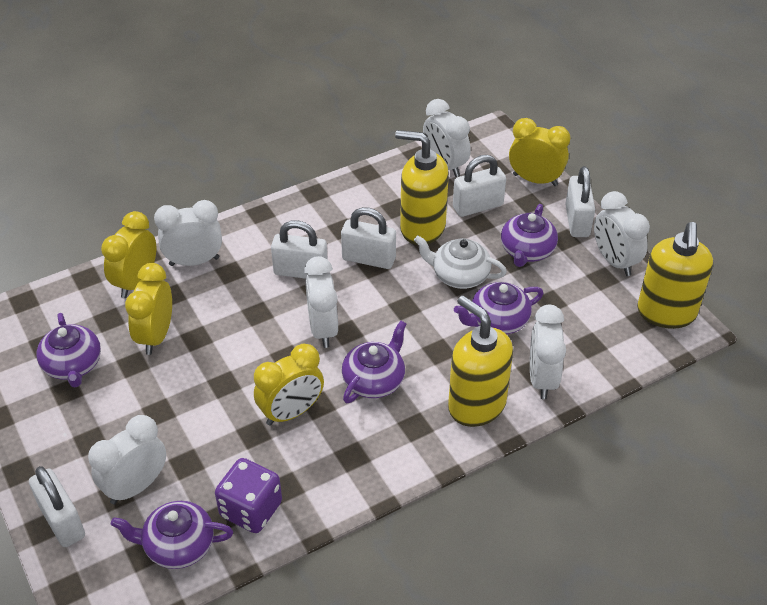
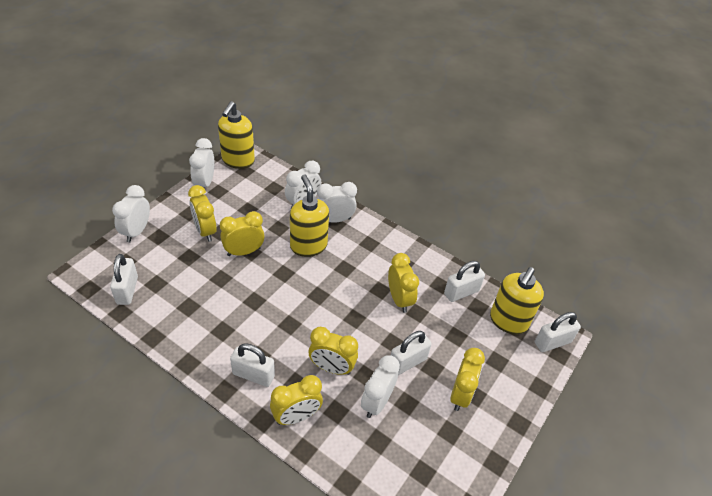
purple dice: [215,458,282,533] = 1 -> none = 0
purple teapot: [36,313,101,388] [111,501,233,569] [342,321,407,403] [454,282,543,335] [501,204,558,267] = 5 -> none = 0
white clock: [88,415,166,504] [154,200,222,266] [304,256,338,348] [423,99,471,177] [530,305,566,399] [594,191,650,276] = 6 -> [112,185,150,242] [189,138,215,188] [285,161,321,209] [317,182,357,223] [361,355,400,418] = 5
white teapot: [414,235,507,289] = 1 -> none = 0
yellow clock: [101,211,156,298] [125,263,172,355] [254,344,324,425] [509,118,570,186] = 4 -> [188,185,217,242] [220,211,265,256] [270,375,323,425] [309,327,358,375] [388,253,419,313] [450,348,485,411] = 6

